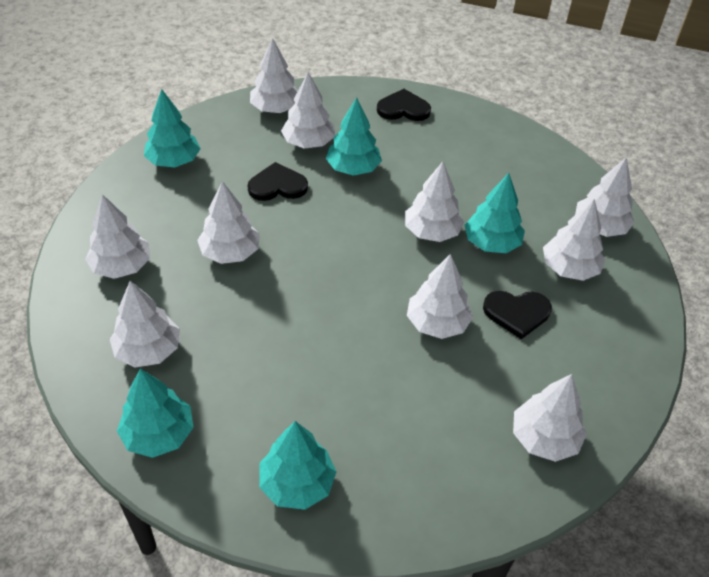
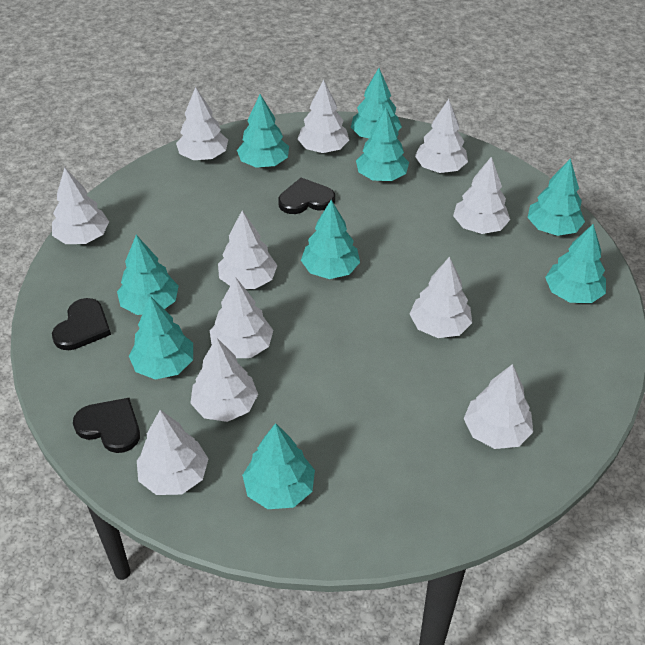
turquoise tree: [117,368,194,458] [144,89,201,167] [259,421,337,510] [326,97,382,176] [465,173,525,253] = 5 -> [117,235,179,315] [129,296,193,380] [237,94,289,168] [242,423,315,509] [301,200,360,279] [351,68,402,138] [356,107,409,181] [527,158,585,236] [545,224,606,303] = 9
white tree: [85,194,150,279] [110,281,180,367] [197,181,260,264] [250,38,298,113] [281,72,335,148] [405,161,464,242] [407,254,473,339] [513,374,587,462] [543,199,605,281] [575,157,635,237] = 10 -> [52,168,109,244] [137,410,208,495] [176,87,228,160] [190,337,258,422] [210,277,273,358] [218,210,277,289] [298,80,349,153] [410,257,472,338] [415,99,468,173] [453,157,510,234] [464,364,533,449] = 11

